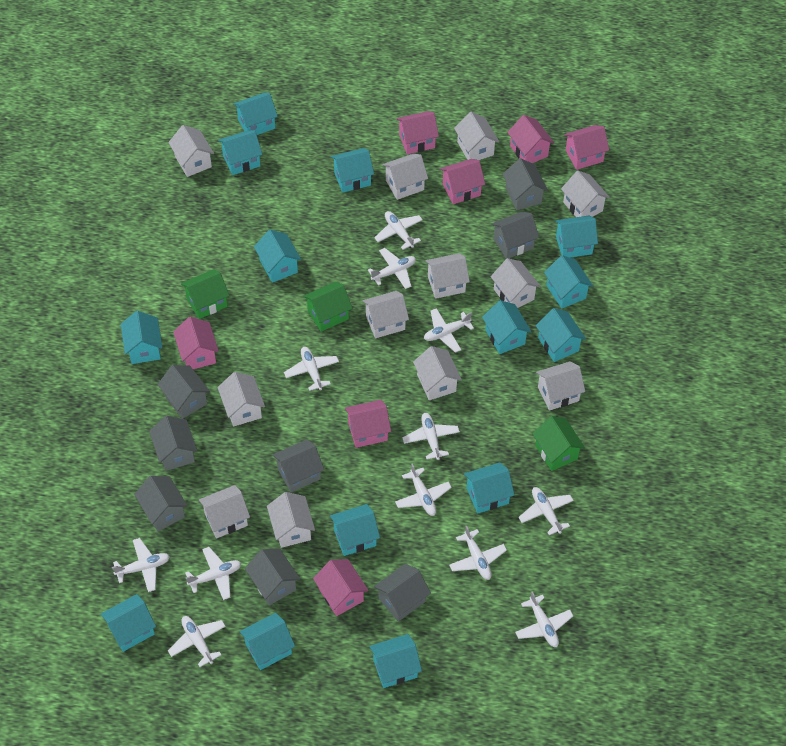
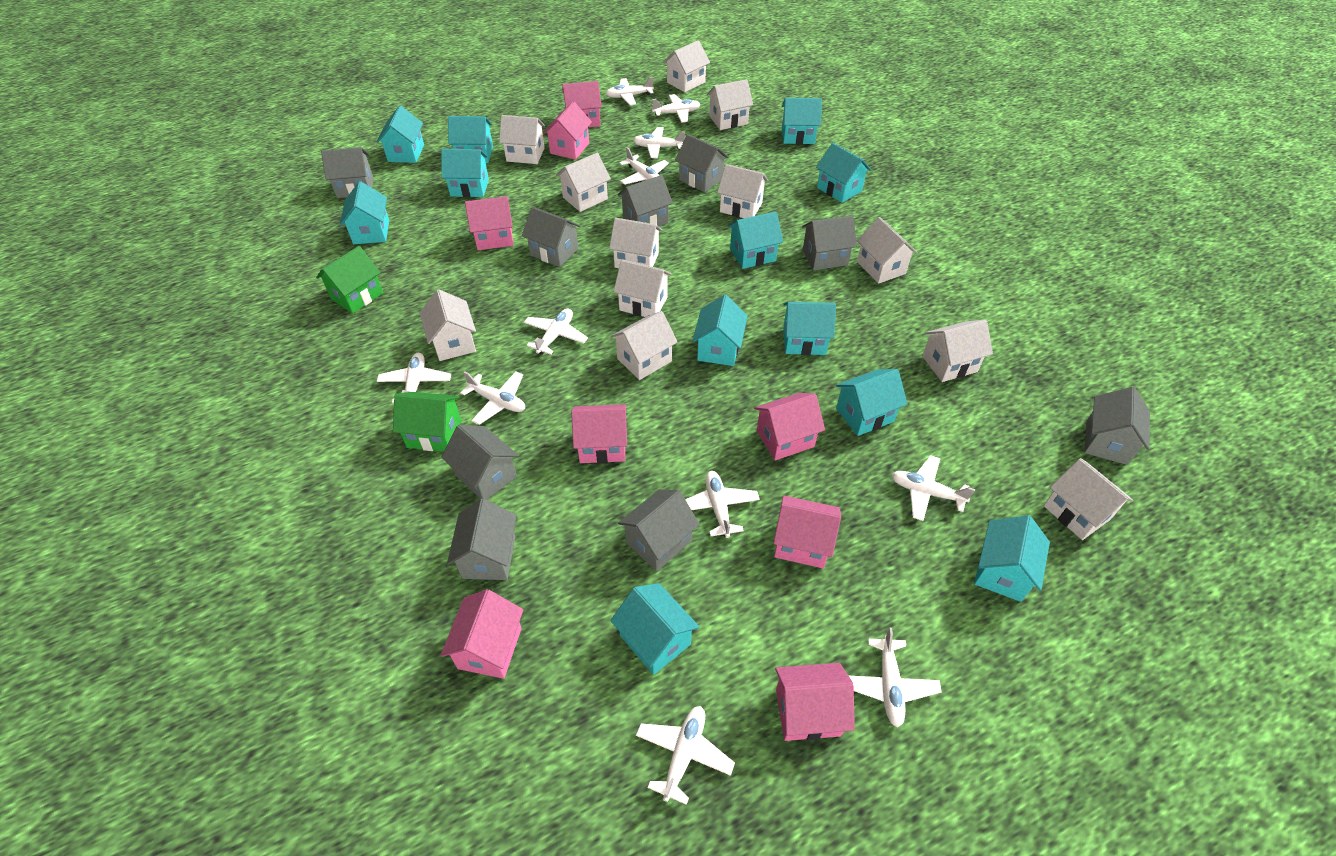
green house: [181,269,230,319] [303,282,352,332] [532,416,585,471] = 3 -> [316,246,383,314] [393,392,461,451] = 2
grey house: [134,476,187,531] [149,416,197,471] [158,365,210,419] [245,548,300,606] [273,439,324,492] [374,564,431,622] [491,211,539,259] [503,158,548,210] = 8 -> [321,147,374,198] [441,425,519,500] [447,499,517,580] [522,207,581,267] [618,175,673,226] [618,489,700,571] [675,134,729,192] [802,215,857,270] [1084,387,1150,465] = 9
pink house: [173,317,219,369] [313,559,369,616] [345,400,391,448] [396,111,439,154] [440,159,485,204] [507,115,554,163] [564,125,609,170] = 7 -> [441,589,524,679] [465,196,514,250] [543,101,592,160] [562,81,602,128] [571,404,627,463] [754,393,825,461] [773,496,841,568] [775,663,855,741] = 8
turquoise house: [101,594,156,652] [121,311,163,364] [218,130,263,175] [233,93,278,135] [240,613,295,670] [254,230,301,283] [330,504,380,556] [331,148,374,193] [369,634,422,688] [464,462,514,514] [482,300,532,354] [536,308,586,362] [544,255,593,309] [555,215,598,258] = 14 -> [340,181,389,244] [376,106,424,163] [441,149,489,197] [448,116,493,163] [610,583,699,675] [692,295,748,366] [728,212,783,269] [782,98,822,144] [783,302,836,355] [816,143,872,203] [836,369,907,436] [974,515,1050,602] = 12
white plane: [112,538,170,592] [168,616,226,667] [185,547,241,600] [284,347,339,391] [368,248,416,289] [374,211,423,250] [395,463,452,516] [402,413,460,460] [424,308,474,353] [449,526,507,580] [515,591,573,647] [518,487,574,535] = 12 -> [377,353,451,403] [460,371,525,425] [524,309,588,355] [606,77,654,105] [619,147,669,185] [633,127,685,158] [636,706,735,805] [652,94,701,123] [685,471,760,538] [849,628,941,727] [891,455,975,521] = 11

